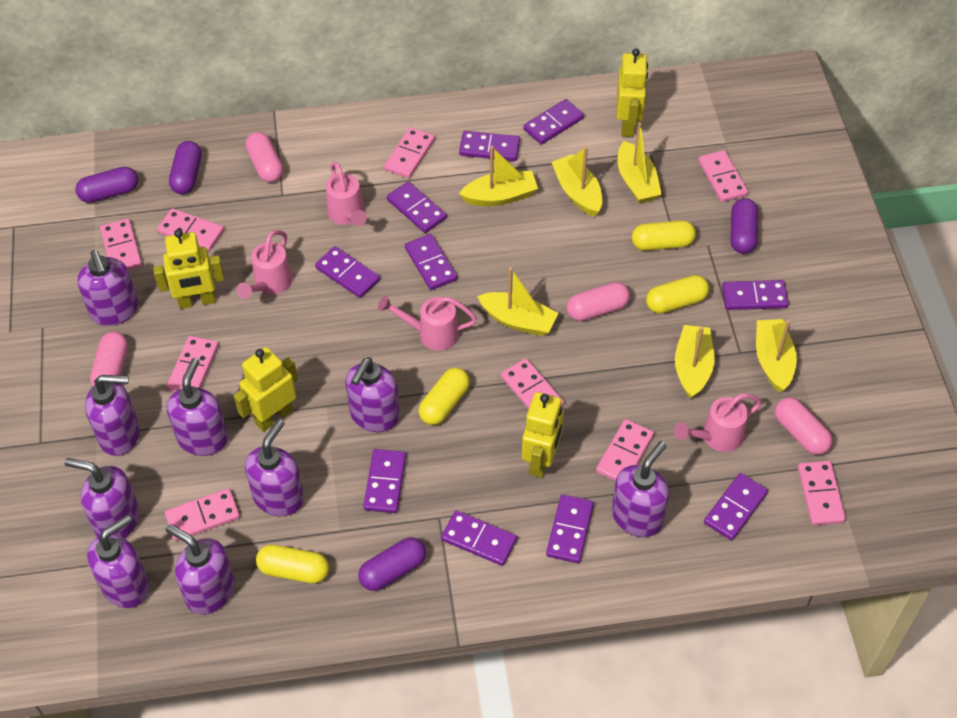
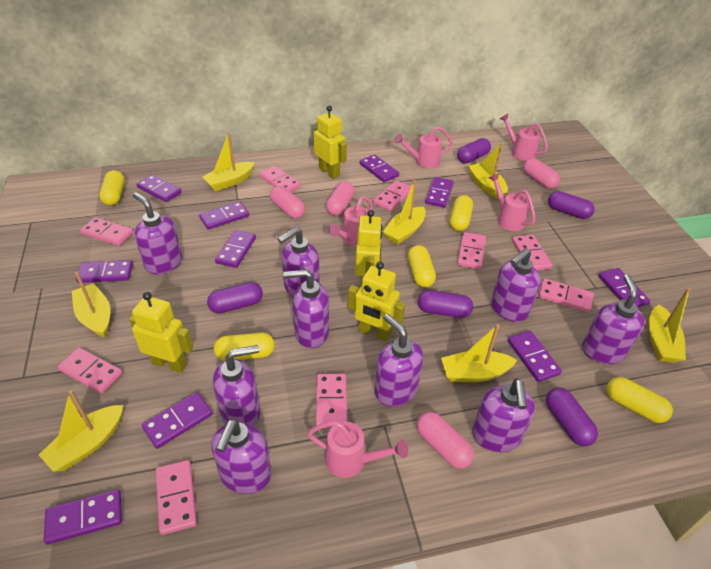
pink watering can: [236,230,293,299] [326,162,367,226] [378,296,477,351] [674,393,762,452] = 4 -> [307,421,408,478] [329,196,373,246] [394,126,453,168] [489,173,535,231] [499,114,548,162] = 5
purple capsule: [75,167,138,203] [169,141,202,194] [358,537,426,591] [731,198,758,254] = 4 -> [207,282,263,314] [418,290,473,318] [457,138,491,163] [546,387,598,446] [548,191,595,219] = 5
yellow boat: [459,146,538,206] [477,267,559,336] [551,146,602,217] [618,122,662,204] [675,325,714,399] [756,319,797,393] = 6 -> [39,390,123,472] [72,272,110,338] [202,132,255,191] [383,180,426,245] [441,324,517,382] [468,143,508,199] [649,288,690,363] = 7
yellow capsule: [256,545,329,583] [418,368,470,425] [632,220,696,251] [646,275,709,314] = 4 -> [99,170,125,206] [214,333,275,361] [408,245,436,287] [450,195,473,231] [606,377,673,423] = 5

